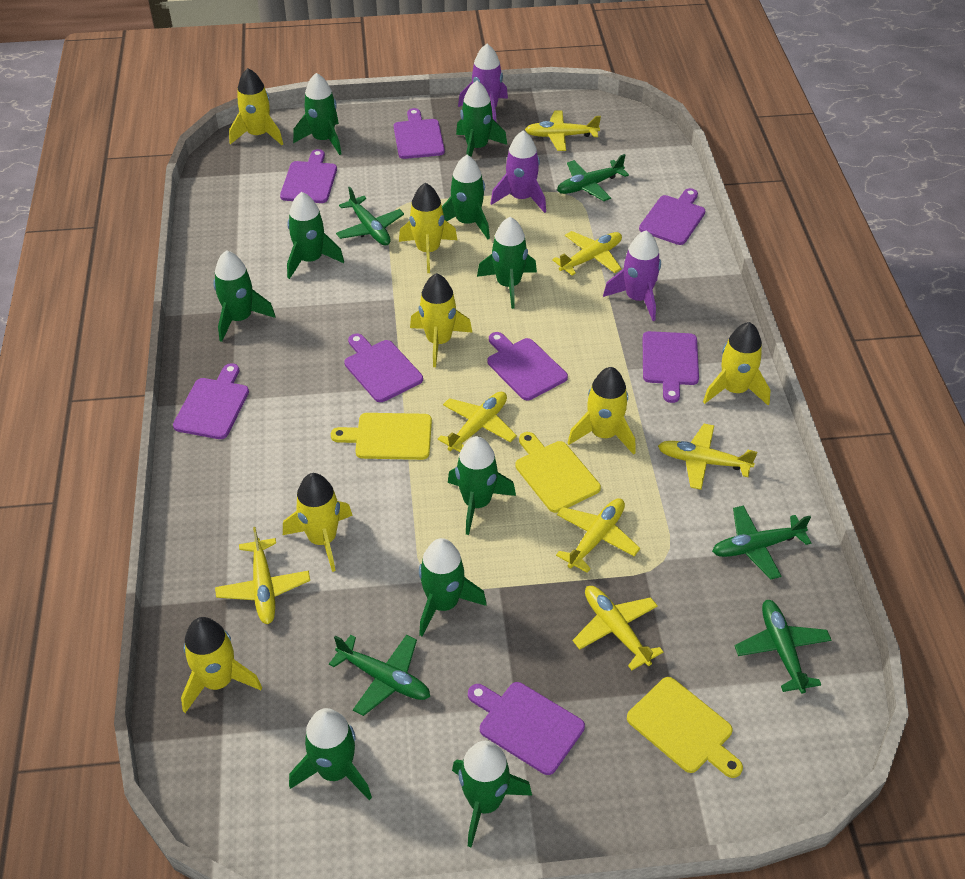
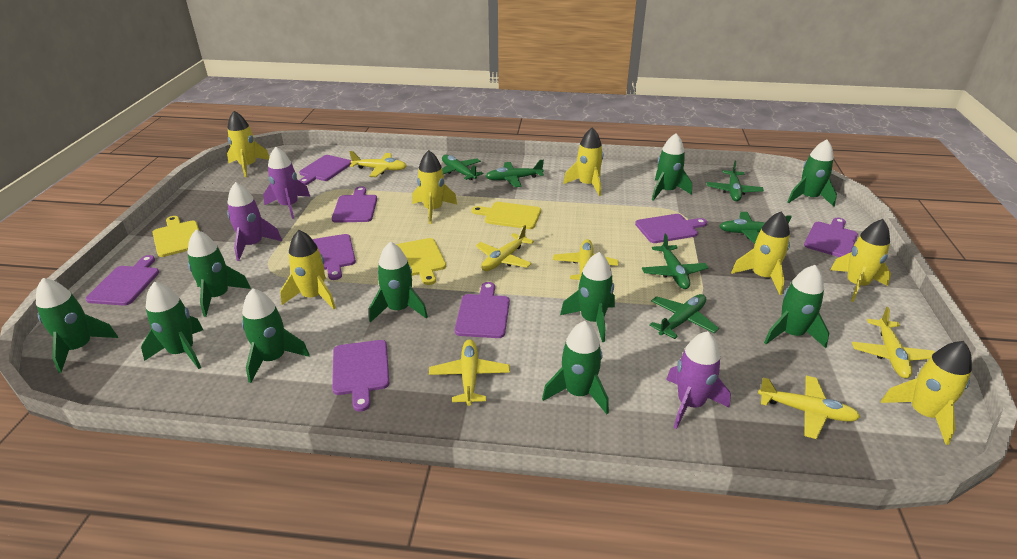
green plane: [329,635,430,716] [336,187,404,246] [557,154,629,201] [712,505,811,579] [735,600,831,694] = 5 -> [442,155,483,180] [486,160,544,187] [642,234,708,289] [649,294,719,339] [707,160,764,201] [720,212,792,244] = 6
yellow plane: [215,527,310,624] [438,392,517,452] [525,110,601,151] [552,231,622,276] [556,498,640,573] [573,586,663,670] [658,424,757,490] = 7 -> [349,151,407,177] [429,339,510,406] [476,225,534,271] [553,239,618,280] [758,376,860,439] [852,307,935,378] = 6

